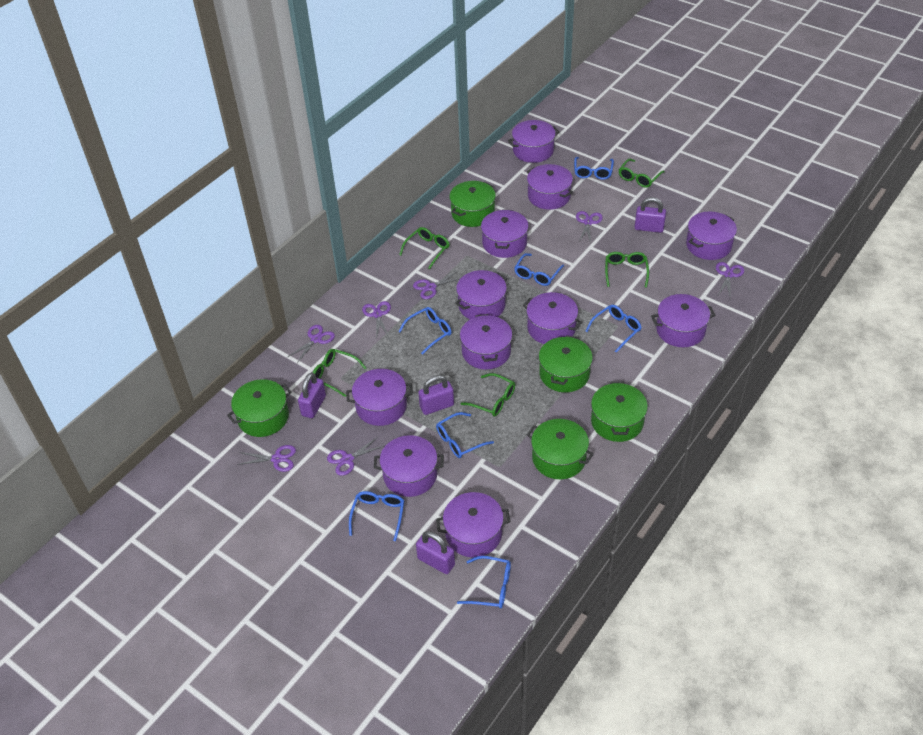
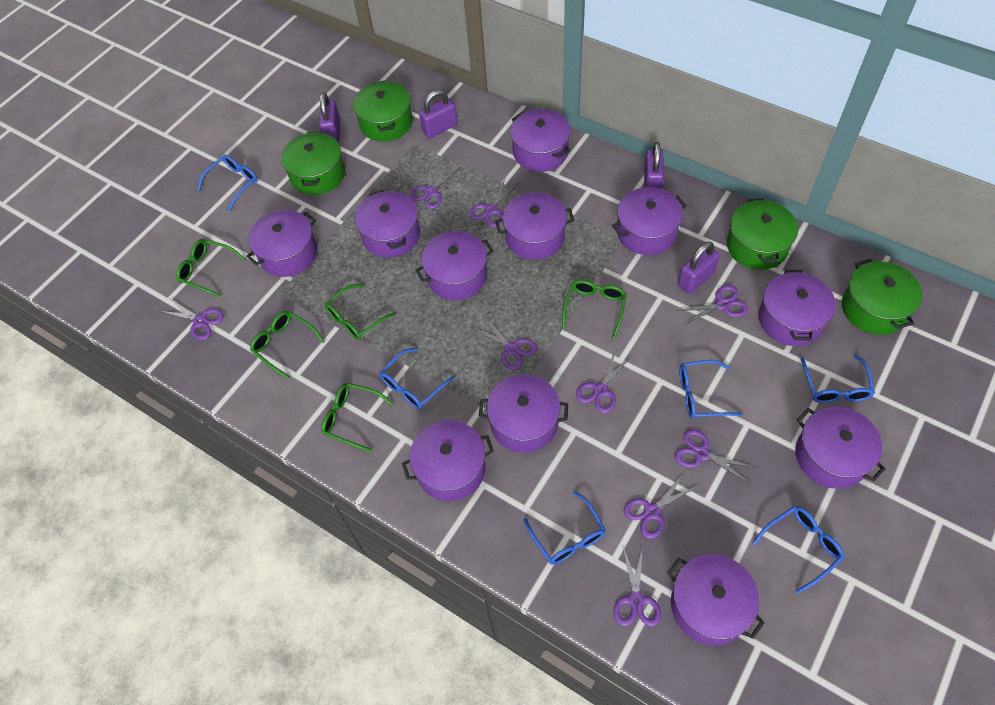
blue glasses: [349,491,404,541] [398,307,452,355] [436,412,494,458] [457,556,511,608] [514,253,564,286] [574,157,614,180] [585,305,642,353] = 7 -> [197,155,258,211] [380,348,455,409] [523,491,606,565] [679,360,743,419] [752,506,844,594] [801,355,875,403] = 6
green pot: [227,379,291,437] [449,181,496,227] [527,419,594,479] [539,335,593,392] [591,382,648,442] = 5 -> [281,131,345,195] [353,81,413,142] [727,198,798,270] [842,259,923,335] = 4
purple scissors: [237,445,296,472] [288,325,335,363] [327,437,386,476] [362,301,391,339] [413,271,461,299] [576,211,603,244] [716,262,744,299] = 7 -> [160,299,224,340] [409,162,461,209] [469,179,518,227] [471,317,537,370] [576,351,632,413] [614,546,661,626] [624,473,698,538] [675,429,753,483] [676,285,748,325] = 9

